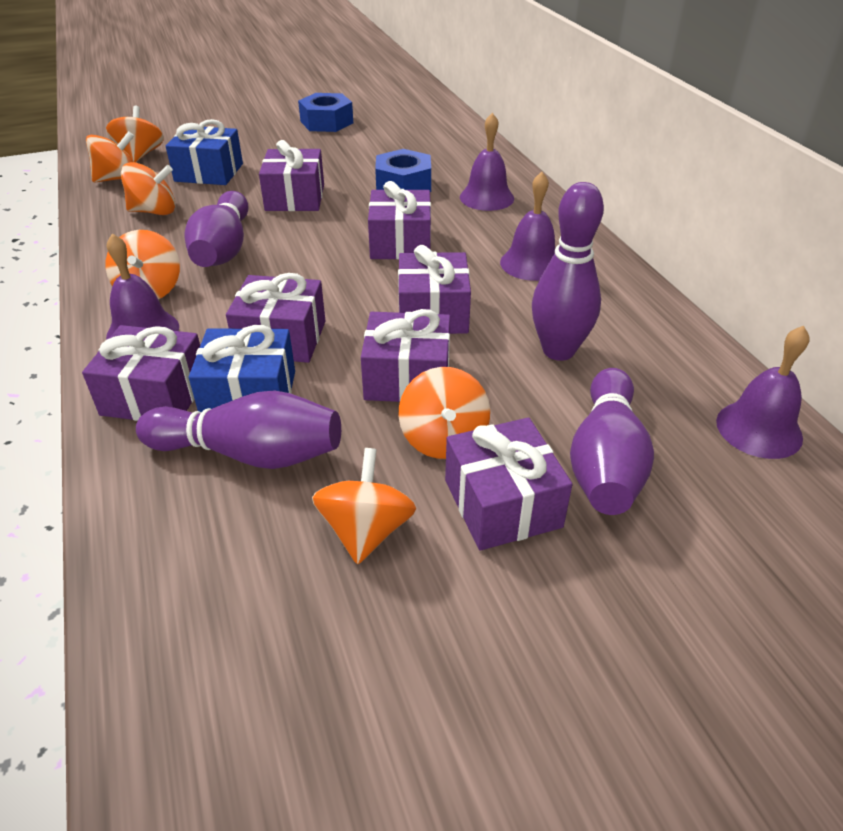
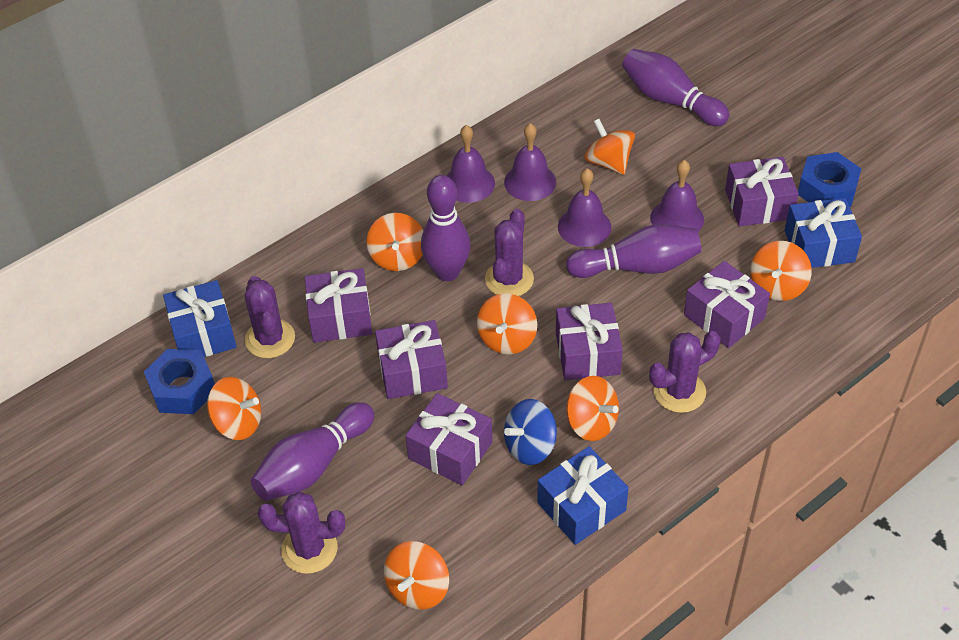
blue gift: [166,119,243,185] [189,325,295,412] = 2 -> [163,280,237,357] [537,446,629,545] [785,198,862,268] = 3
blue spinning top: none = 0 -> [504,399,557,465] = 1
orange spinning top: [86,131,134,182] [105,230,180,299] [106,106,164,162] [121,162,175,215] [312,448,416,564] [398,367,490,459] = 6 -> [207,377,261,440] [367,213,423,271] [384,541,449,610] [477,293,537,355] [566,376,619,441] [585,119,635,175] [751,241,812,301] = 7
purple cactus: none = 0 -> [245,276,295,358] [258,492,345,574] [485,209,534,296] [649,331,720,413] = 4
purple gift: [82,325,200,421] [226,273,325,363] [259,140,324,211] [361,309,450,402] [368,181,431,260] [398,245,471,334] [445,417,573,551] = 7 -> [305,268,372,343] [375,320,448,399] [405,393,492,485] [556,303,623,380] [684,261,770,348] [725,157,799,227] = 6

